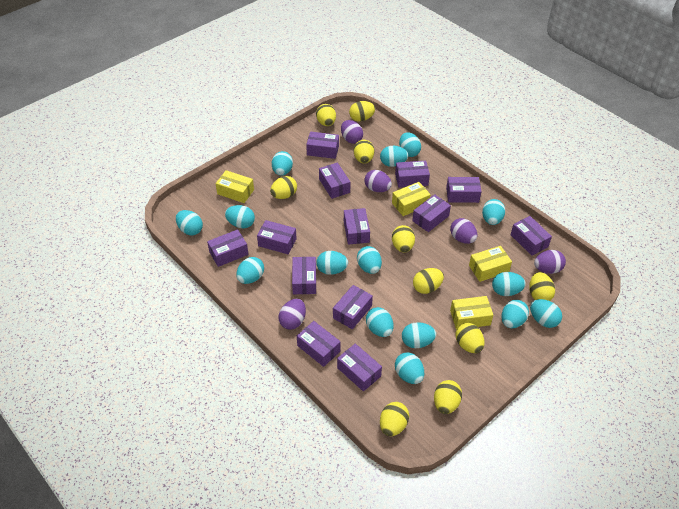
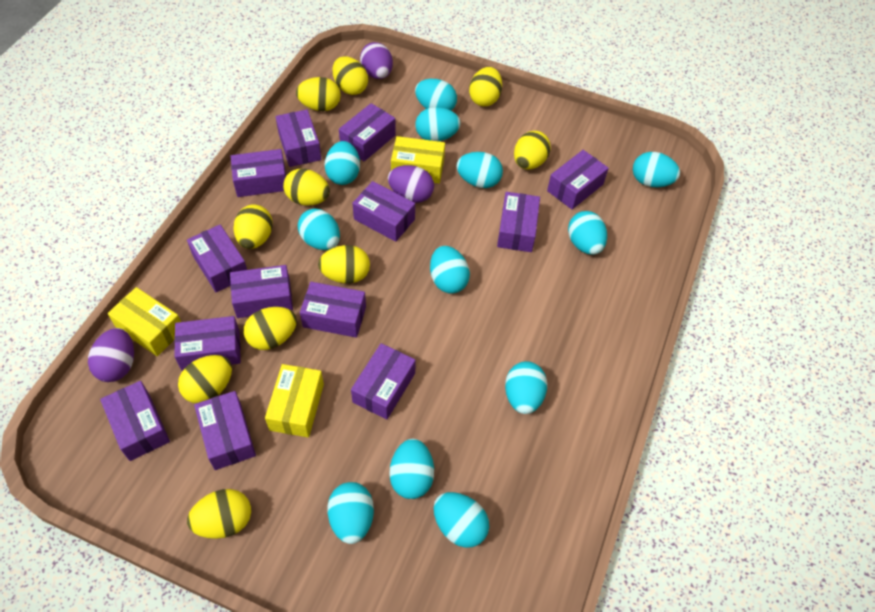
purple egg: [279,299,306,330] [341,120,363,144] [364,170,392,192] [450,218,477,244] [534,250,566,274] = 5 -> [88,328,134,382] [360,42,393,79] [388,165,434,203] = 3
turquoise egg: [176,210,203,235] [225,205,255,228] [236,257,264,284] [272,151,293,176] [316,251,348,275] [357,246,382,274] [366,307,393,337] [380,146,408,167] [395,352,424,384] [399,132,421,157] [402,322,436,348] [482,199,505,225] [492,272,526,296] [502,300,529,328] [530,299,562,328] = 15 -> [298,209,340,250] [325,141,360,185] [327,482,374,544] [389,439,434,499] [415,79,457,110] [415,107,461,141] [430,246,470,294] [434,492,489,548] [456,152,503,188] [505,361,547,414] [568,211,607,255] [633,152,680,187] = 12
yellow box: [216,170,254,203] [392,182,431,216] [450,296,493,330] [469,246,512,282] = 4 -> [108,287,181,356] [265,364,324,437] [391,136,445,183] = 3

